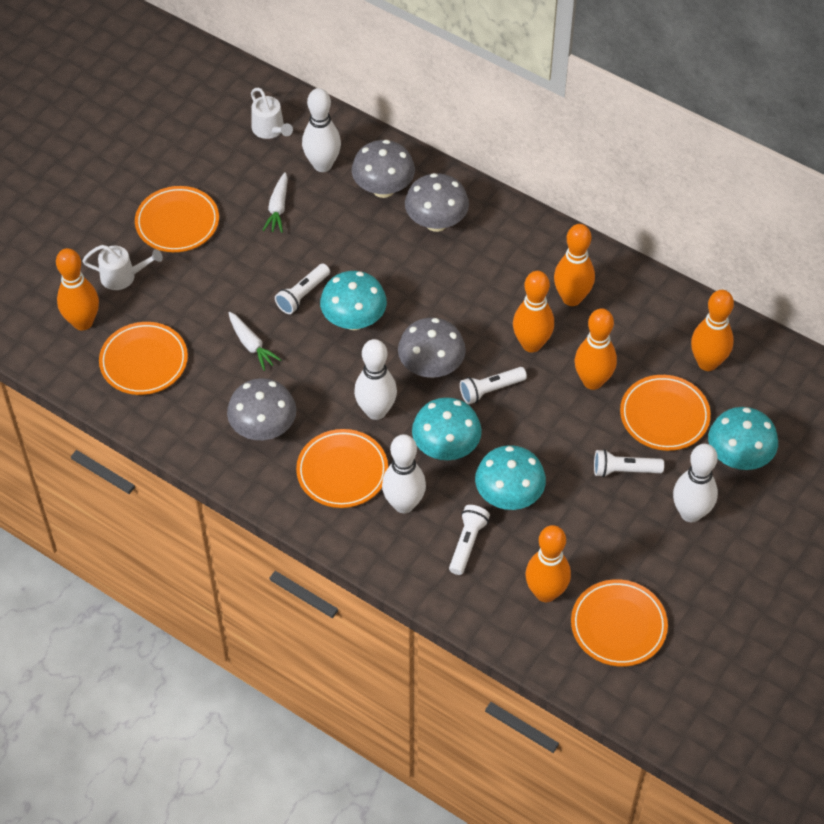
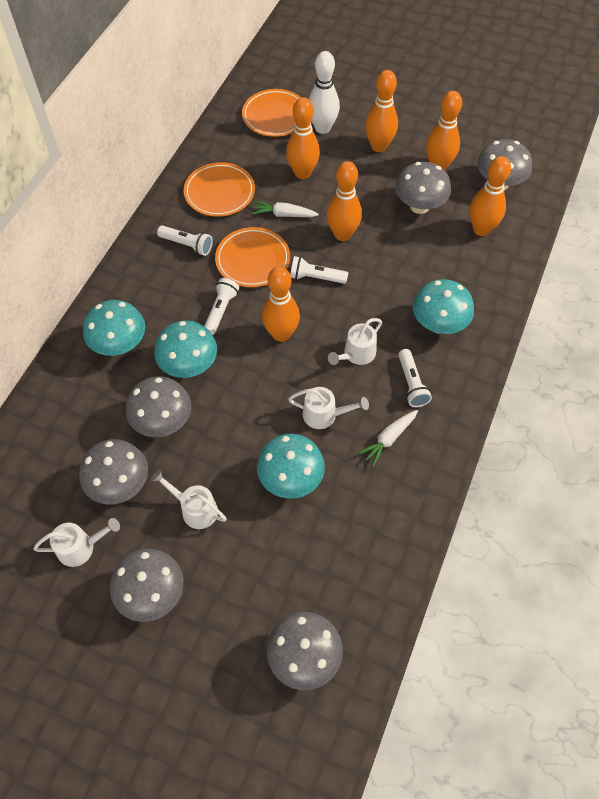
grey mushroom: [227,378,296,440] [352,140,415,198] [398,317,466,378] [405,173,469,232] = 4 -> [79,439,148,504] [110,549,183,622] [126,376,191,437] [267,612,343,690] [395,162,451,214] [477,139,532,190] = 6
orange plate: [99,322,188,395] [135,186,219,252] [296,429,388,508] [571,579,668,667] [620,375,711,451] = 5 -> [184,162,255,217] [215,227,290,287] [242,89,302,137] = 3
white bowling pin: [302,88,341,172] [354,339,397,420] [382,434,426,513] [673,444,718,522] = 4 -> [309,51,340,134] = 1
white watering can: [82,245,163,290] [251,88,293,139] = 2 -> [33,518,120,567] [151,470,227,529] [288,387,369,429] [328,318,382,365] = 4

